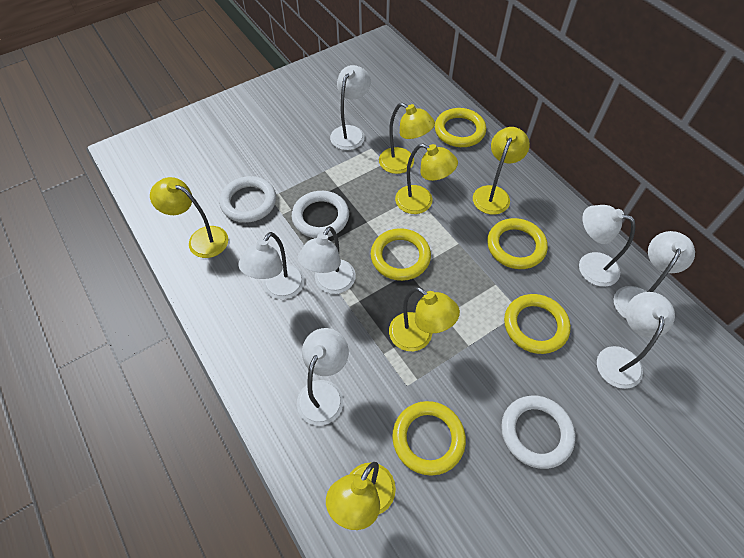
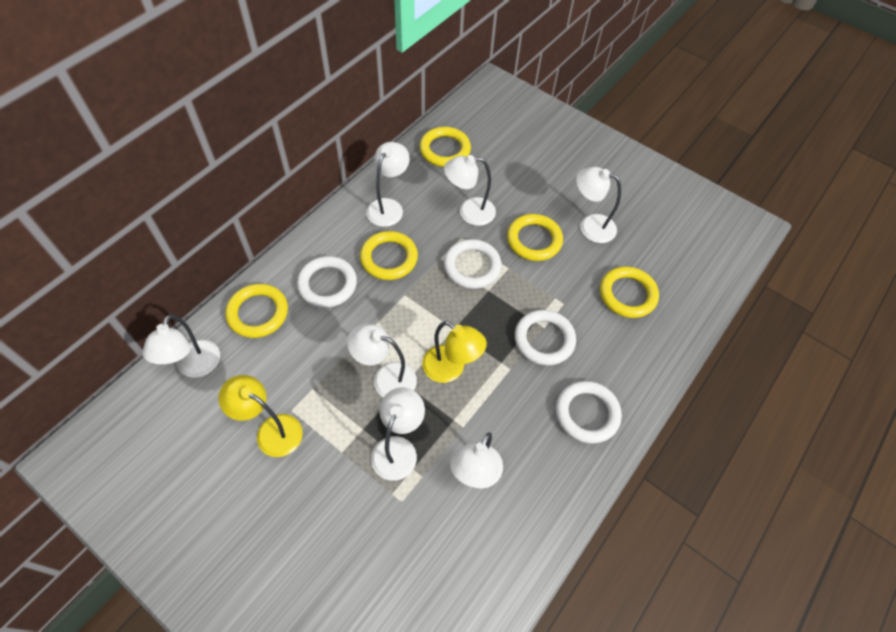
white ring: [219,176,276,223] [292,191,349,238] [501,396,575,469] = 3 -> [297,256,357,308] [444,239,502,289] [515,310,576,366] [556,381,622,444] = 4
yellow lamp: [150,177,228,258] [326,462,396,530] [379,103,435,174] [389,287,460,351] [395,143,458,214] [473,127,530,215] = 6 -> [219,375,303,457] [422,321,487,383] = 2

